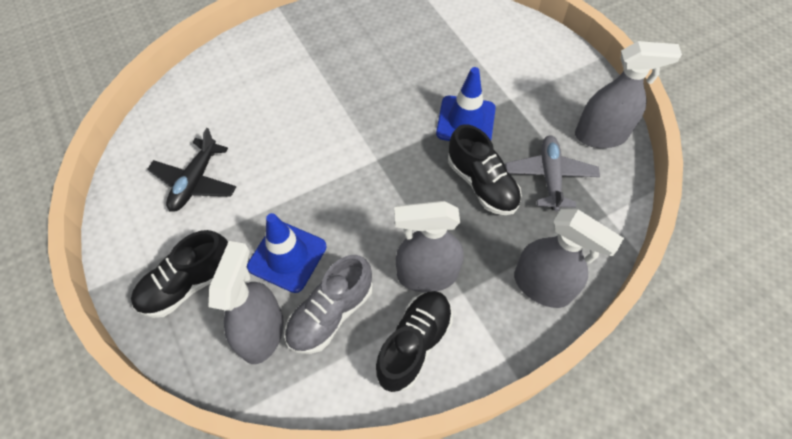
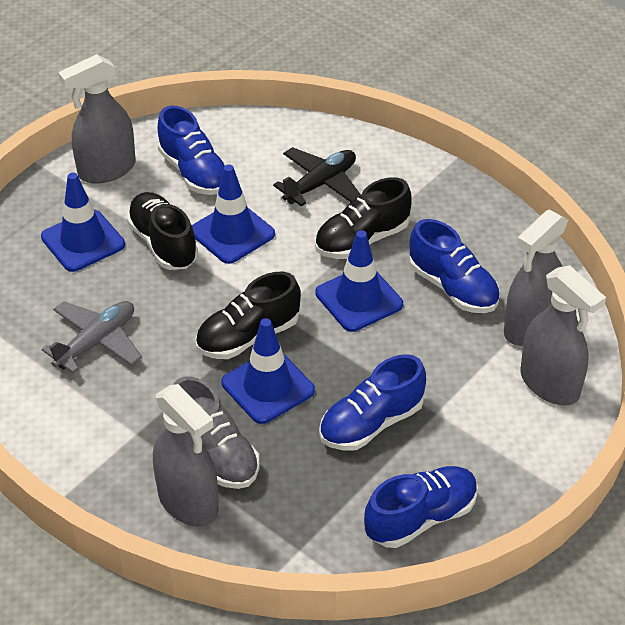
blue shoe: none = 0 -> [157,106,225,195] [319,354,426,451] [364,466,478,548] [409,219,500,313] = 4
blue traffic cone: [247,213,327,293] [436,67,496,141] = 2 -> [41,173,125,272] [192,165,275,264] [221,318,315,424] [315,230,403,332] = 4

